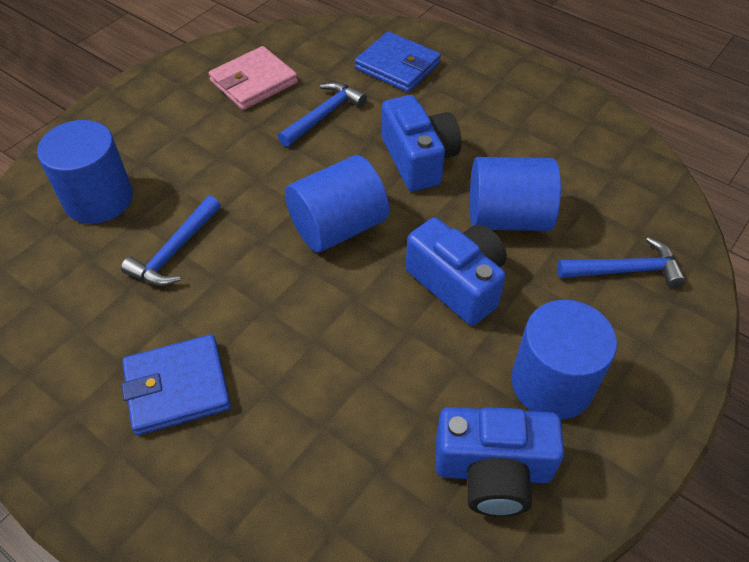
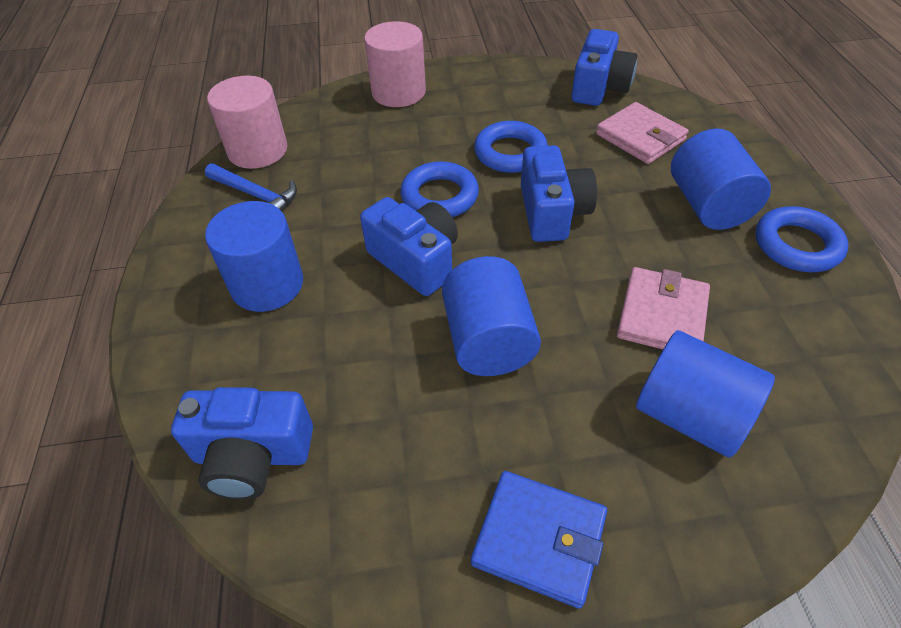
blue camera: [382,95,461,191] [406,218,507,326] [436,407,564,517] = 3 -> [171,387,313,500] [360,197,458,296] [521,145,597,242] [571,29,637,106] = 4
blue hammer: [121,196,221,286] [278,82,367,147] [557,237,686,288] = 3 -> [205,164,297,211] = 1
blue ring: none = 0 -> [401,161,479,217] [474,121,548,173] [755,206,848,272] = 3
blue wallet: [122,334,231,435] [355,31,441,92] = 2 -> [471,471,607,609] = 1
pink cylinder: none = 0 -> [207,76,288,169] [364,21,426,107] = 2
pink wallet: [209,46,298,110] = 1 -> [596,102,689,164] [617,267,710,349] = 2

